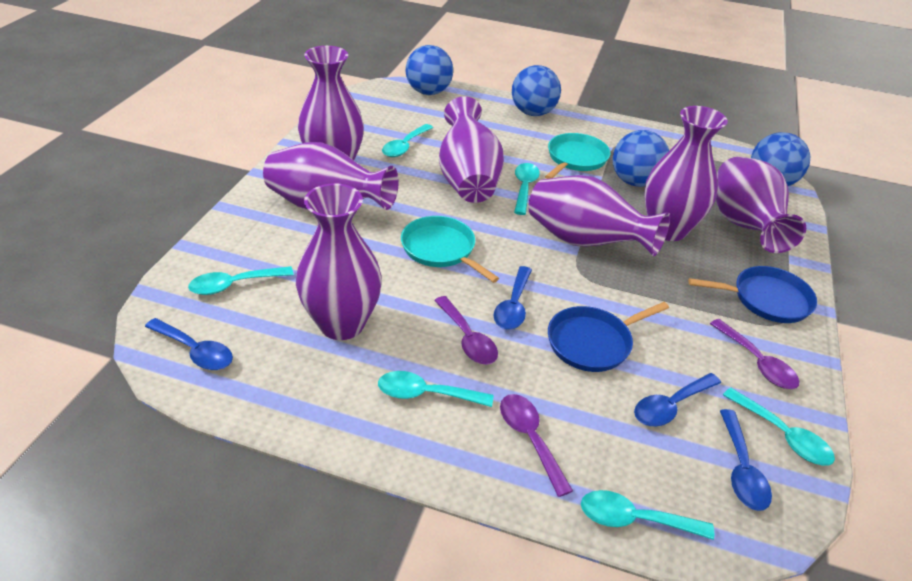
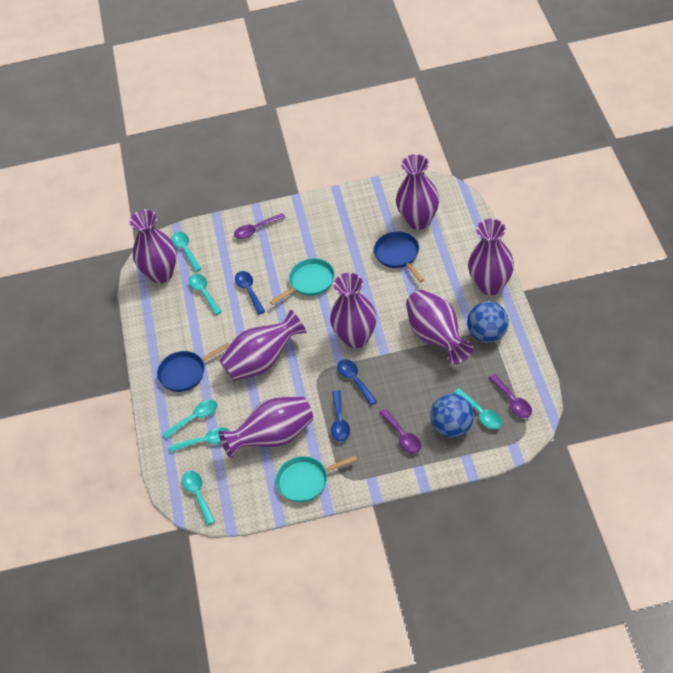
blue ball: [406,45,453,95] [512,65,561,116] [613,130,669,187] [751,132,810,186] = 4 -> [430,394,474,437] [467,301,509,343] = 2
blue spoon: [145,318,233,370] [494,266,532,330] [634,373,721,426] [720,409,772,511] = 4 -> [235,271,265,315] [331,391,350,442] [337,359,377,406] = 3

